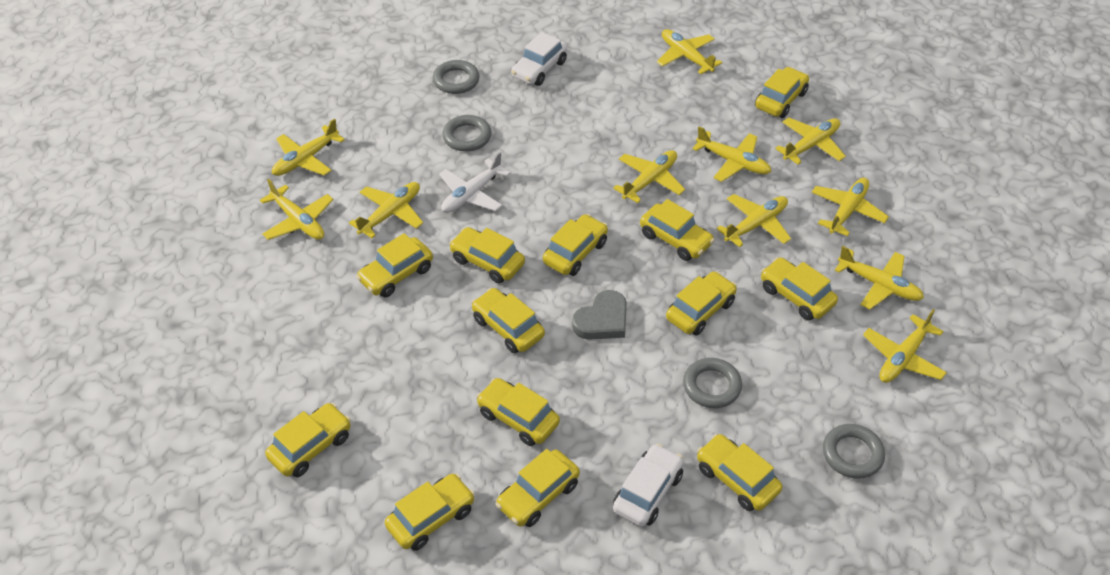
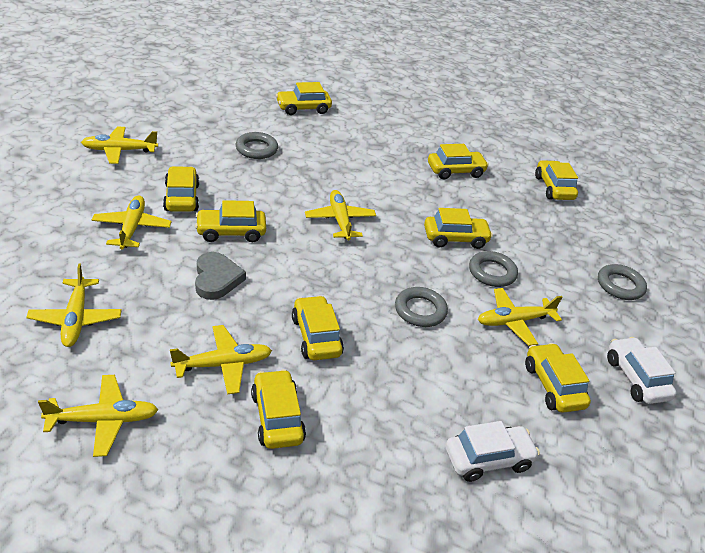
white plane: [439,152,510,213] = 1 -> none = 0
yellow car: [265,403,351,477] [356,233,433,297] [385,474,475,551] [449,227,525,283] [471,288,545,353] [476,378,560,446] [496,449,580,527] [543,214,608,276] [640,199,715,261] [666,271,737,336] [697,434,782,511] [755,67,809,118] [761,257,838,321] = 13 -> [163,166,199,212] [195,200,266,242] [251,369,306,449] [276,82,332,115] [292,295,344,360] [424,208,493,249] [428,144,489,179] [525,343,591,413] [535,160,578,200] = 9
yellow plane: [260,179,333,240] [272,118,345,176] [349,182,423,238] [613,150,685,203] [657,29,722,74] [692,126,772,182] [717,194,791,247] [775,118,846,164] [812,178,889,236] [835,246,924,310] [863,309,947,383] = 11 -> [26,264,122,347] [38,375,158,457] [81,126,158,164] [92,195,172,250] [170,325,272,395] [305,190,376,241] [478,288,562,346] = 7

